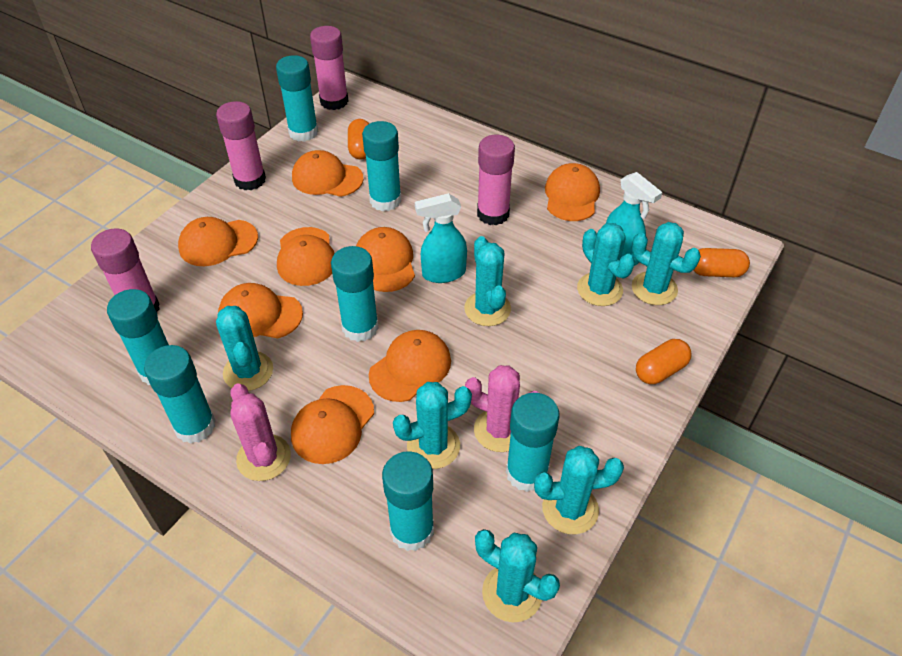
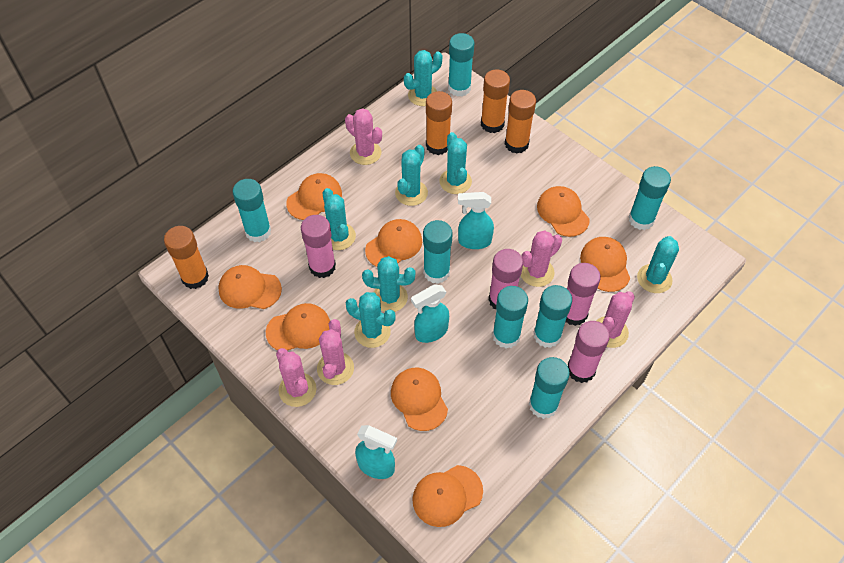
orange capsule: [348,119,369,159] [636,339,692,384] [693,248,750,277] = 3 -> none = 0
orange glue stick: none = 0 -> [164,226,209,289] [426,91,452,155] [481,69,510,133] [505,90,536,153] = 4
pink cactus: [231,383,291,481] [465,365,539,452] = 2 -> [276,348,317,407] [317,319,354,385] [345,108,382,165] [521,230,562,287] [596,291,635,348] = 5
turquoise spray bottle: [415,193,467,283] [606,172,663,266] = 2 -> [355,425,397,479] [411,284,449,343] [458,192,494,249] = 3

